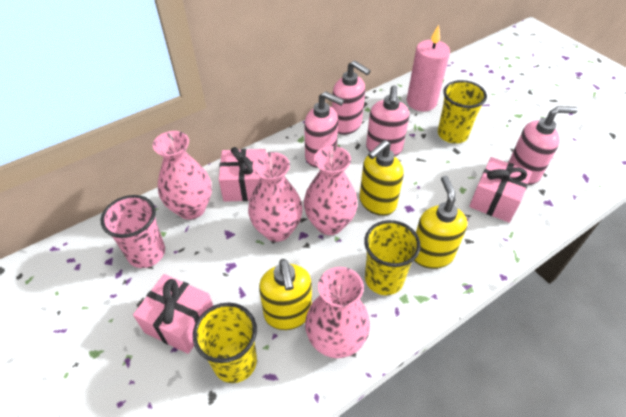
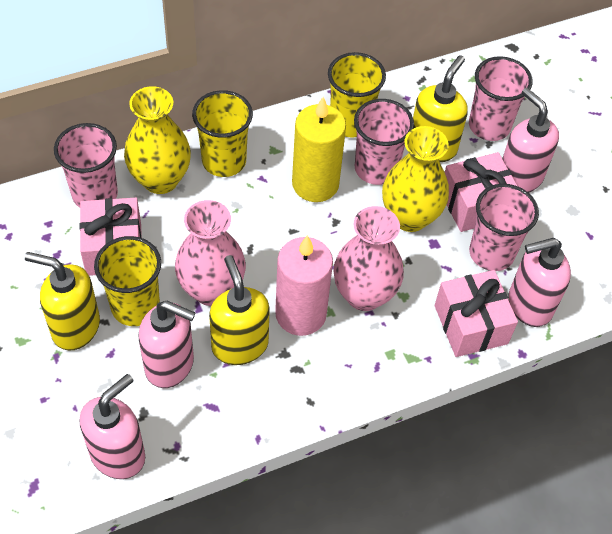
pink cup: [101,195,165,268] = 1 -> [54,123,118,208] [354,99,414,185] [469,56,533,141] [469,184,539,271] = 4
pink vase: [153,131,212,220] [248,152,303,242] [304,146,358,235] [305,267,370,358] = 4 -> [175,200,246,306] [333,206,404,311] = 2
yellow candle: none = 0 -> [292,97,346,202] = 1
yellow vase: none = 0 -> [124,86,191,194] [382,126,449,232] = 2

